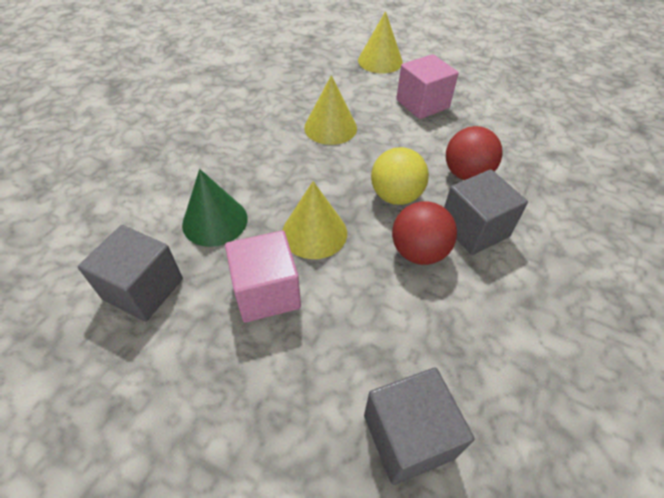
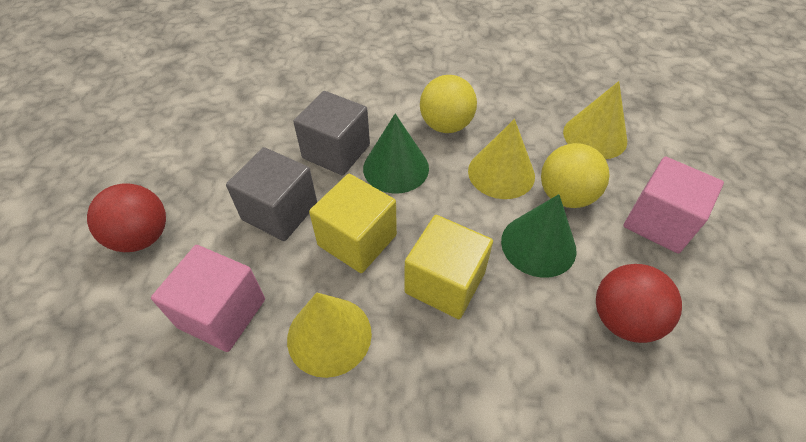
green cone: [182,169,248,247] = 1 -> [363,114,429,193] [501,194,576,278] = 2
grey cube: [78,225,183,321] [364,367,474,485] [444,169,528,255] = 3 -> [226,147,317,241] [293,91,370,176] = 2
yellow ball: [371,147,429,205] = 1 -> [420,75,477,133] [541,143,610,208] = 2
yellow cube: none = 0 -> [309,174,397,273] [404,215,493,319] = 2

